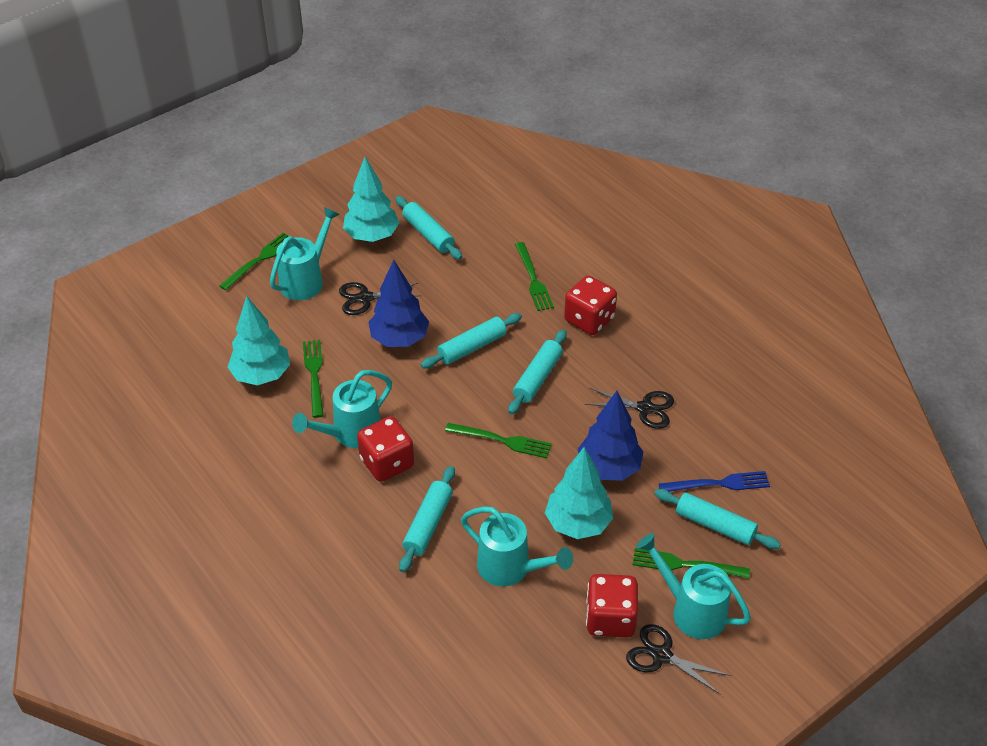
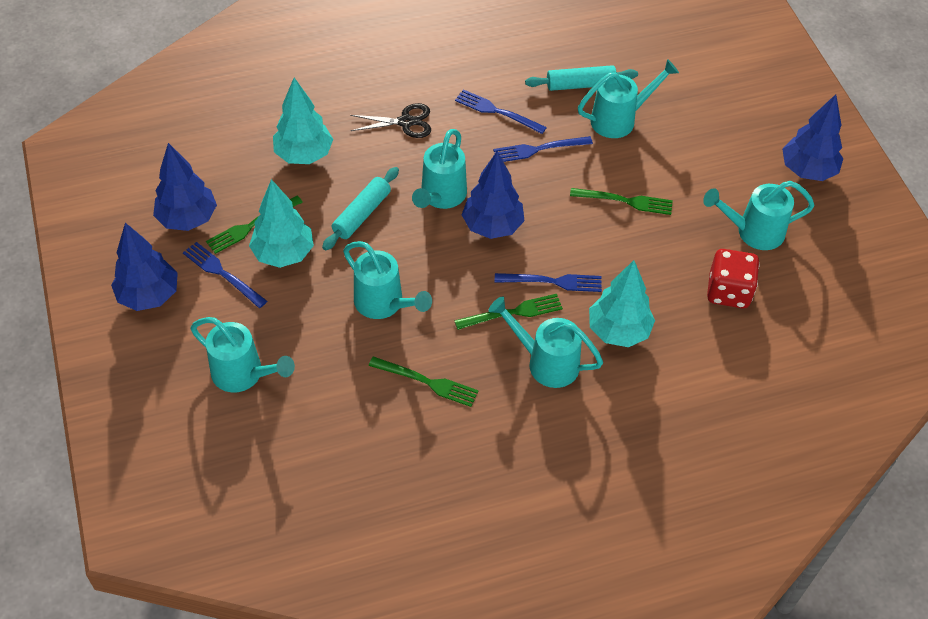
black scissors: [339,282,421,315] [585,388,674,429] [626,624,731,695] = 3 -> [350,103,431,138] = 1
blue fork: [659,471,770,492] = 1 -> [183,242,267,308] [455,89,547,134] [493,136,593,162] [495,273,602,292] = 4
blue tree: [369,260,429,347] [577,391,644,481] = 2 -> [111,223,178,311] [153,143,217,231] [462,151,525,239] [782,94,844,181] = 4
green fork: [219,233,288,290] [303,340,324,418] [445,423,552,458] [515,242,554,311] [632,548,750,579] = 5 -> [206,195,303,254] [369,356,479,407] [454,294,563,330] [570,188,673,215] = 4
red dice: [357,416,414,482] [564,275,617,335] [586,574,638,638] = 3 -> [707,249,760,308] = 1
turquoise rolling pin: [395,196,462,260] [399,466,455,573] [421,313,522,369] [508,330,567,415] [654,489,781,549] = 5 -> [322,167,399,250] [525,65,638,91] = 2
turquoise watering can: [270,207,340,300] [292,370,392,448] [461,506,573,586] [637,533,751,639] = 4 -> [190,317,295,392] [343,241,432,319] [412,129,467,209] [489,296,603,388] [578,59,679,138] [703,181,815,250] = 6

